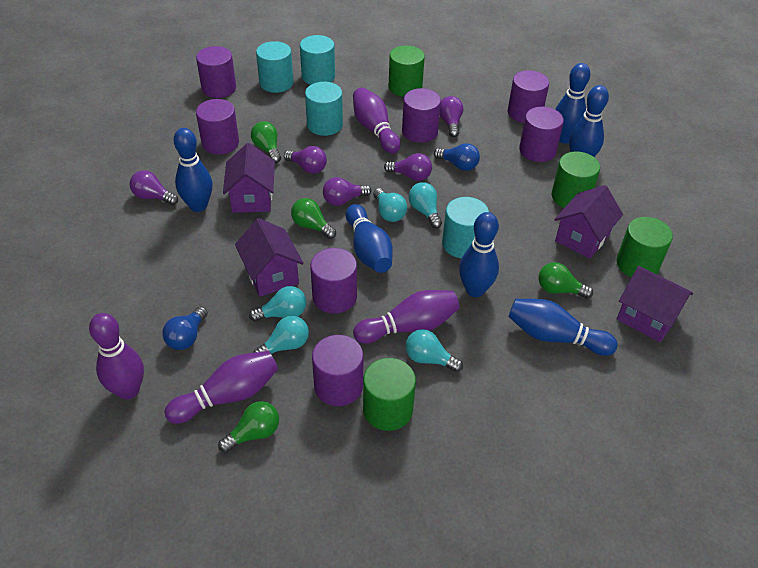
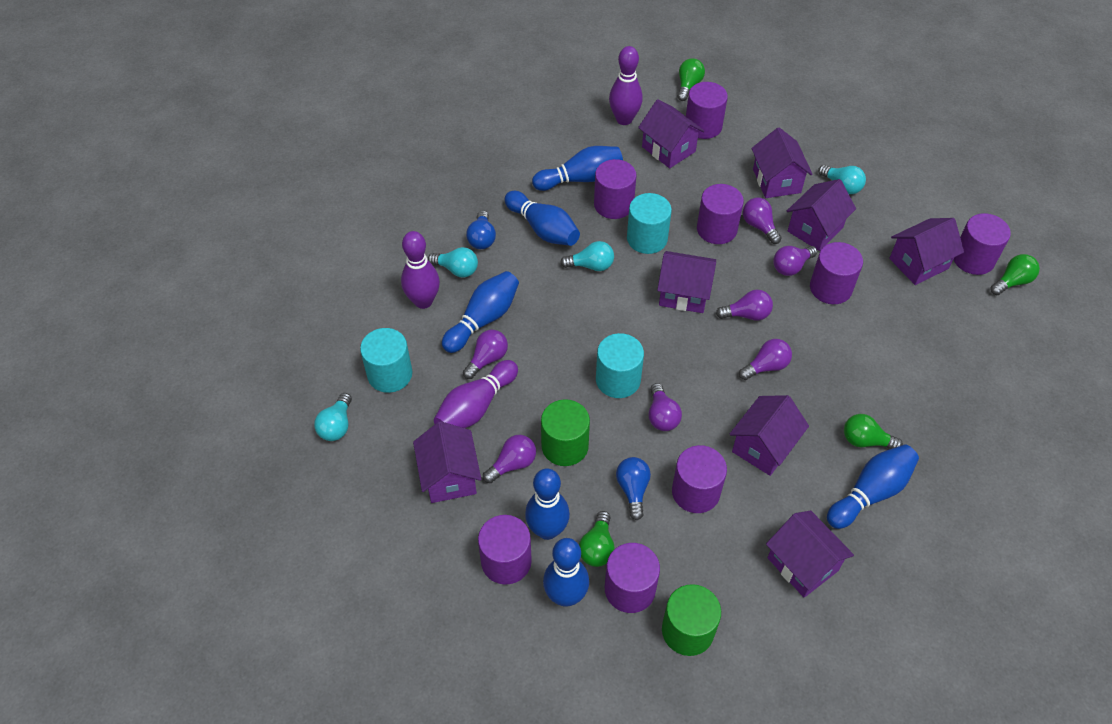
green cylinder: [363,358,416,431] [389,45,425,97] [552,151,600,208] [616,217,673,277] = 4 -> [541,399,590,466] [662,584,721,656] = 2
purple bowling pin: [89,313,144,399] [164,351,278,424] [353,88,401,154] [353,290,460,344] = 4 -> [401,231,440,309] [434,360,518,428] [609,46,643,125] = 3
purple cylinder: [196,46,236,98] [196,99,239,154] [310,248,357,313] [312,335,363,406] [402,88,441,143] [508,70,549,123] [519,107,564,162] = 7 -> [478,515,532,584] [594,159,636,219] [605,543,660,613] [672,445,727,513] [686,82,728,139] [697,184,744,244] [810,242,863,304] [954,213,1011,275] = 8
purple house: [223,143,275,213] [235,218,304,297] [554,185,623,258] [617,266,693,342] = 4 -> [413,421,481,503] [638,99,704,168] [657,251,716,313] [730,395,809,476] [751,127,813,198] [766,510,854,598] [787,179,856,251] [889,218,964,285] = 8
purple light bulb: [129,170,178,205] [284,146,327,174] [323,177,371,206] [384,153,432,181] [440,96,463,137] = 5 -> [463,330,508,379] [483,435,536,483] [648,383,682,431] [716,290,773,321] [739,339,792,380] [743,198,781,244] [773,246,817,276] = 7
turquoise cylinder: [256,41,293,93] [300,35,335,85] [305,82,343,136] [442,197,489,258] = 4 -> [360,328,412,393] [596,333,644,398] [627,193,672,254] = 3
turquoise light bulb: [249,286,306,322] [253,316,309,354] [373,188,407,222] [405,329,463,372] [408,182,442,228] = 5 -> [314,393,352,441] [428,247,478,278] [560,241,614,271] [818,165,866,194] = 4

